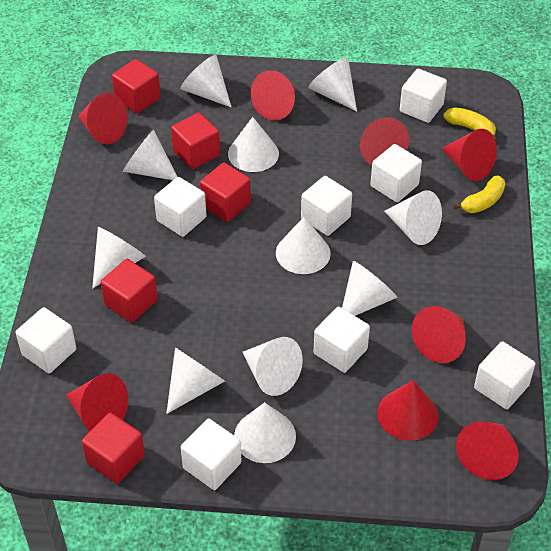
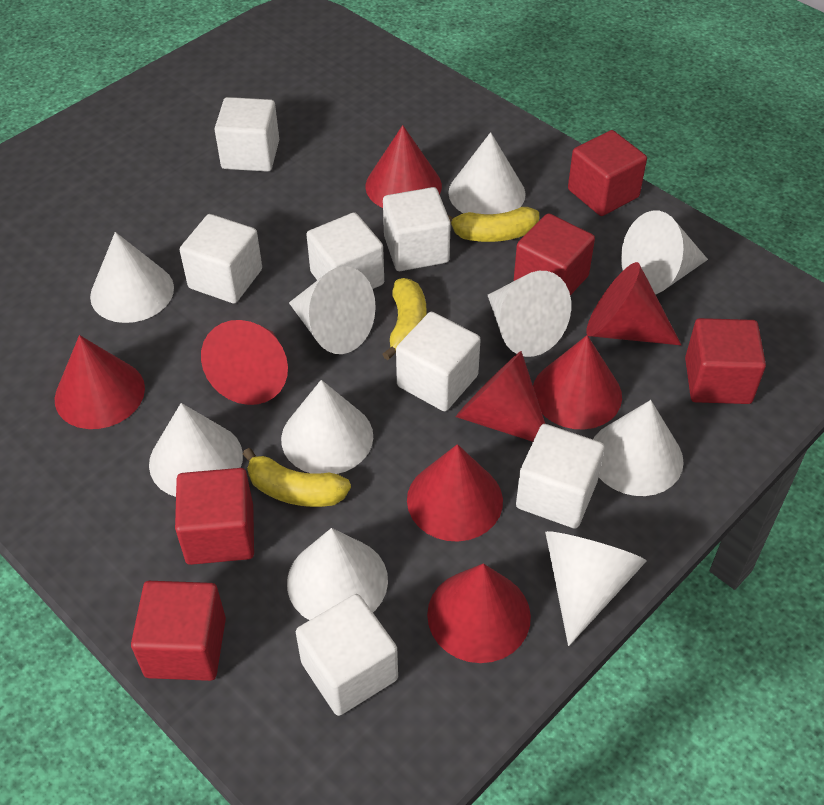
white cone: [92,227,146,288] [123,129,177,180] [166,347,225,414] [180,55,231,107] [228,117,279,172] [234,402,296,463] [243,337,303,396] [276,217,331,274] [308,57,357,111] [342,261,397,316] [384,190,442,245] = 11 -> [90,232,174,323] [149,403,243,497] [281,380,373,474] [287,528,388,620] [289,266,376,354] [448,132,526,214] [488,271,571,357] [545,531,647,646] [593,400,684,496] [621,211,708,294] = 10
white cube: [16,307,76,373] [154,177,207,237] [181,419,242,490] [301,176,352,236] [314,307,370,373] [370,144,422,202] [400,69,447,123] [474,341,535,409] = 8 -> [180,214,262,304] [215,97,279,172] [296,594,398,716] [306,212,384,289] [383,187,451,271] [396,312,481,411] [516,424,605,529] = 7
yellow banana: [443,107,497,142] [453,176,506,213] = 2 -> [243,448,351,507] [382,278,427,360] [448,207,539,242] = 3

